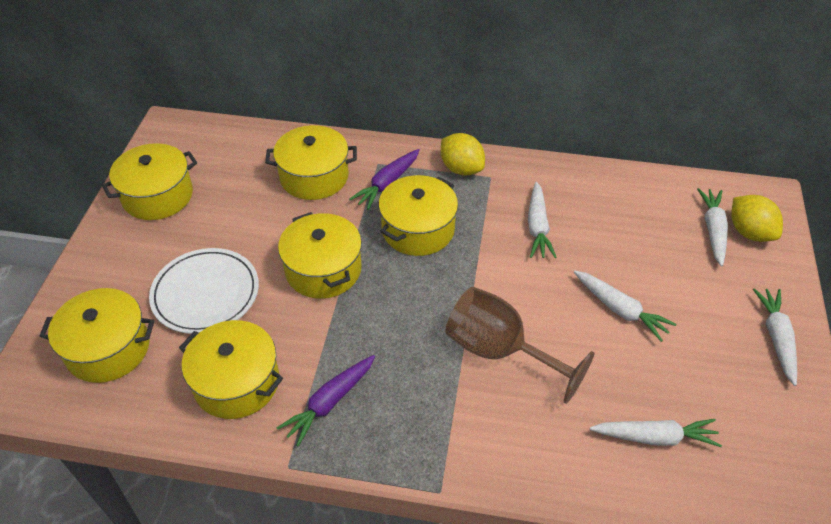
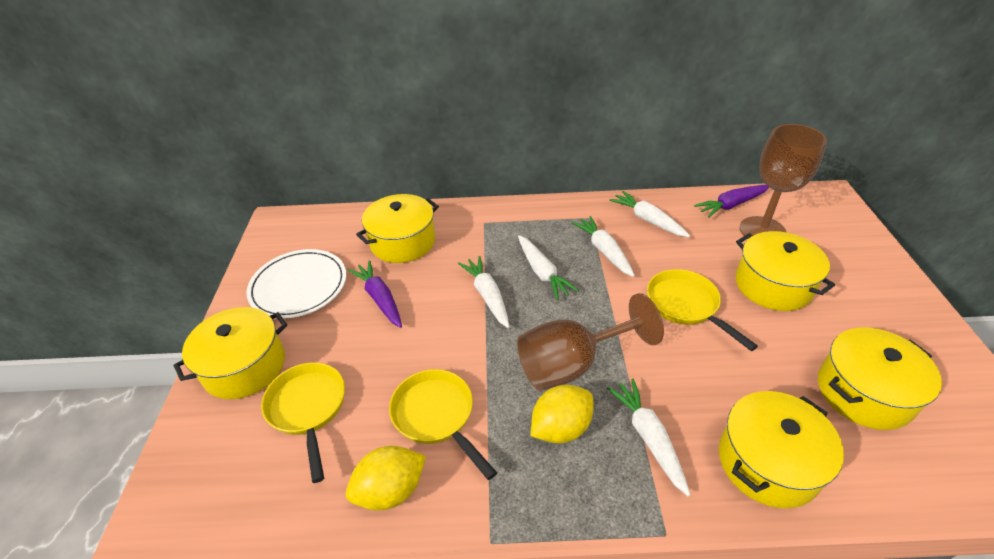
brown goblet: [446,287,595,404] = 1 -> [517,293,664,391] [740,124,827,239] = 2
yellow pan: none = 0 -> [261,362,345,483] [389,369,497,480] [647,269,758,351] = 3
yellow pot: [40,288,154,383] [102,143,197,220] [179,320,283,419] [265,125,357,200] [278,212,362,299] [379,175,458,256] = 6 -> [174,307,287,399] [356,194,439,263] [719,391,844,508] [736,231,835,311] [818,328,942,430] = 5

